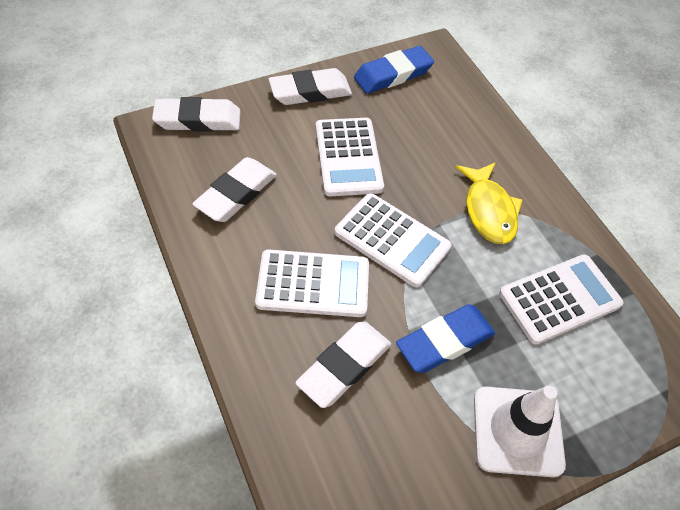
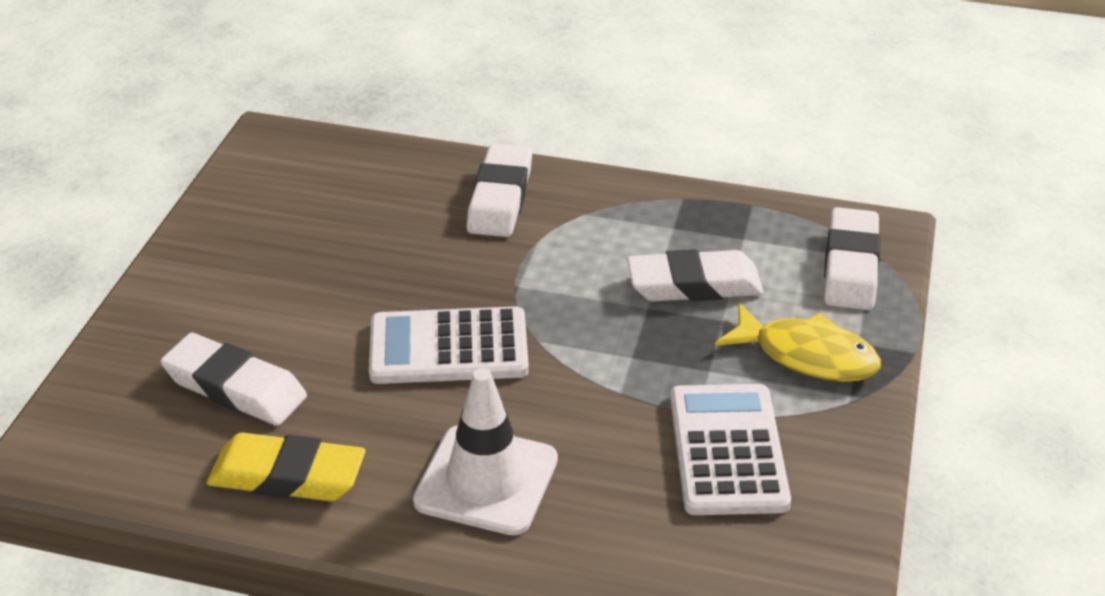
blue eraser: [354,46,434,94] [396,304,496,373] = 2 -> none = 0
white calculator: [255,249,369,317] [316,118,384,196] [335,193,452,287] [499,254,623,345] = 4 -> [369,306,529,384] [670,384,791,515] = 2
yellow eraser: none = 0 -> [207,433,365,501] = 1

